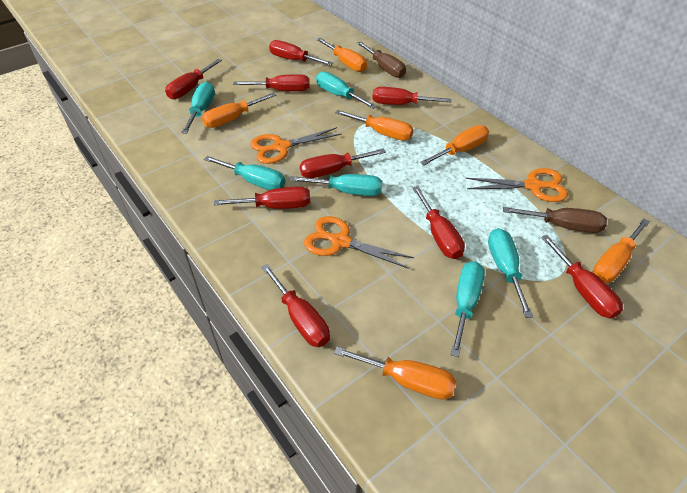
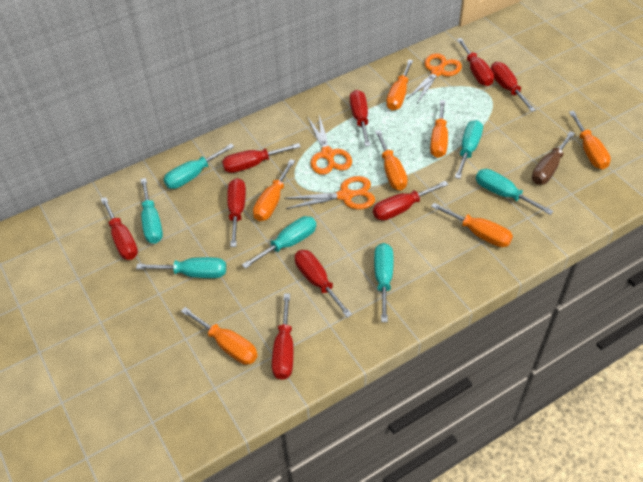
brown screwdriver: [357,41,406,78] [503,207,607,233] = 2 -> [532,131,575,185] = 1
orange screwdriver: [202,93,276,128] [317,38,367,72] [334,346,456,400] [335,110,414,141] [420,125,489,165] [593,218,650,283] = 6 -> [181,307,258,365] [253,159,295,221] [375,130,408,190] [386,59,413,111] [430,100,448,158] [431,203,513,247] [569,111,611,169] = 7
turquoise screwdriver: [181,82,215,134] [204,156,285,190] [289,174,382,196] [316,71,377,109] [451,261,485,357] [488,228,533,318] = 6 -> [136,257,226,278] [140,178,163,244] [164,144,234,189] [242,216,316,269] [374,243,393,322] [455,120,483,179] [476,169,554,215] = 7

